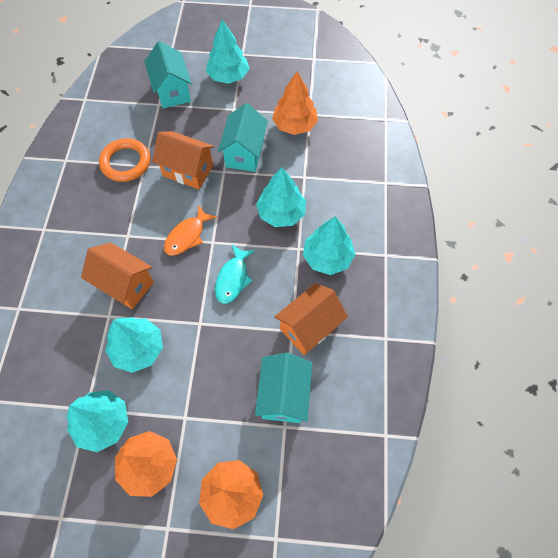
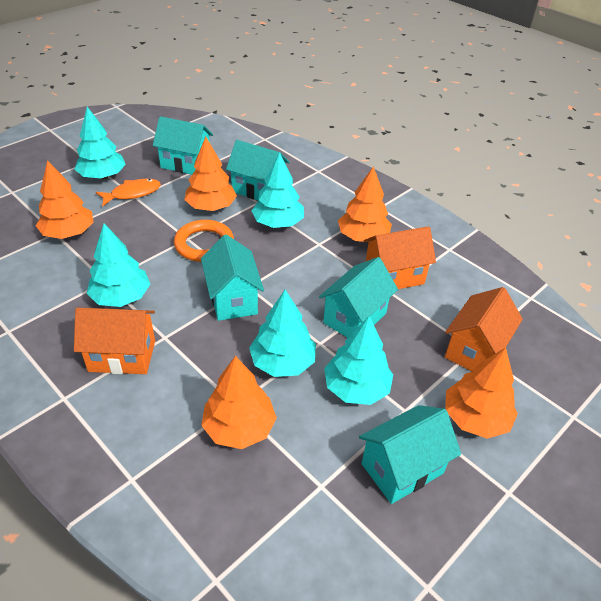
orange tree: [115,431,177,497] [199,460,263,529] [272,71,318,135] = 3 -> [36,160,94,239] [184,137,237,211] [201,356,277,449] [338,166,392,242] [445,347,518,439] = 5
turquoise fish: [215,245,255,304] = 1 -> none = 0
turquoise house: [144,41,192,108] [218,103,268,172] [255,353,312,423] = 3 -> [153,116,213,175] [201,235,264,321] [226,140,290,200] [319,257,398,338] [359,405,461,504] = 5

